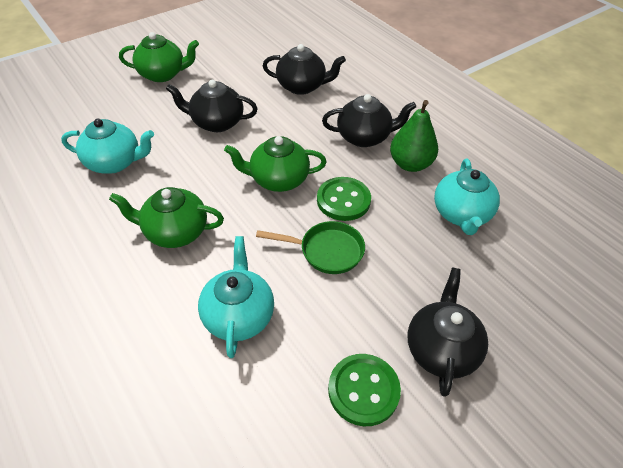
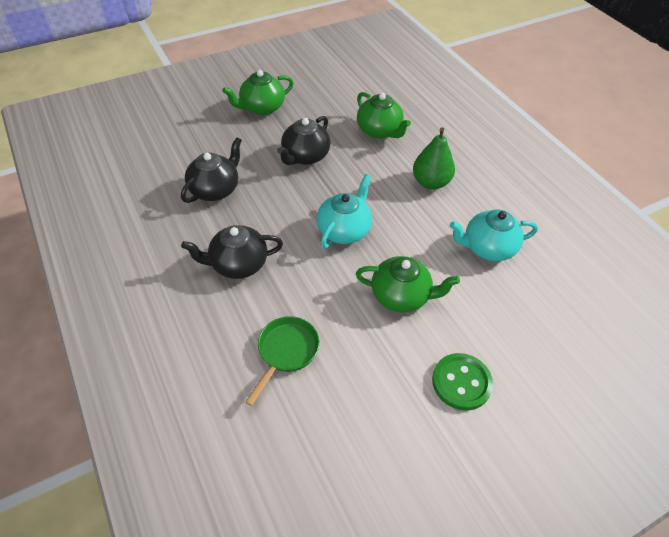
black teapot: [166,80,258,132] [263,44,346,95] [322,94,416,147] [408,268,488,397] = 4 -> [181,137,242,203] [181,225,283,279] [277,116,330,165] = 3
green button: [317,177,371,221] [328,354,401,426] = 2 -> [432,353,493,411] = 1
turquoise teapot: [61,119,154,174] [198,236,274,358] [434,159,500,235] = 3 -> [317,174,372,248] [450,210,538,261] = 2

